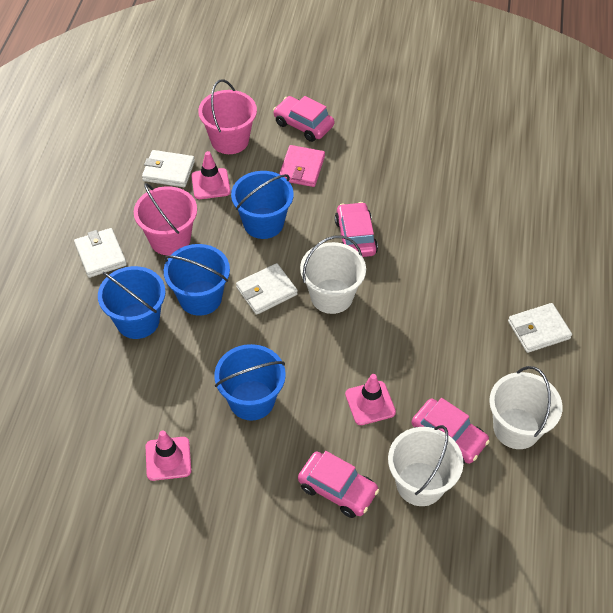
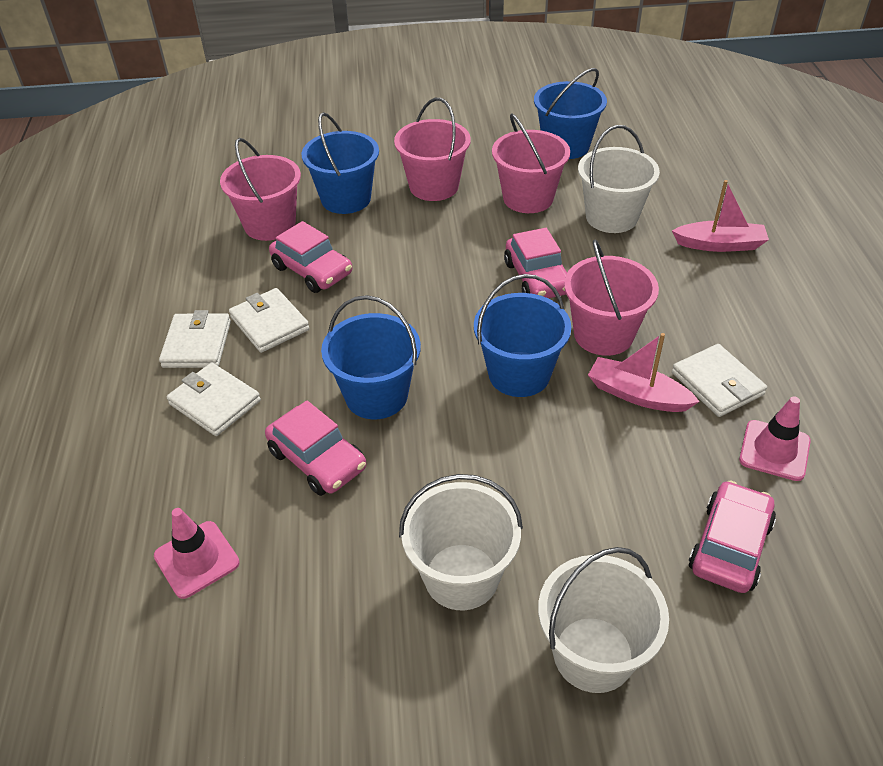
pink boat: none = 0 -> [588,333,700,412] [672,180,769,252] = 2
pink bucket: [134,183,197,255] [198,79,257,154] = 2 -> [220,138,301,241] [394,98,471,201] [492,113,570,213] [564,239,659,356] = 4
pink traffic cone: [145,431,191,481] [191,151,231,199] [345,374,396,425] = 3 -> [154,508,240,599] [739,396,811,481] = 2
pink wallet: [279,145,325,187] = 1 -> none = 0

